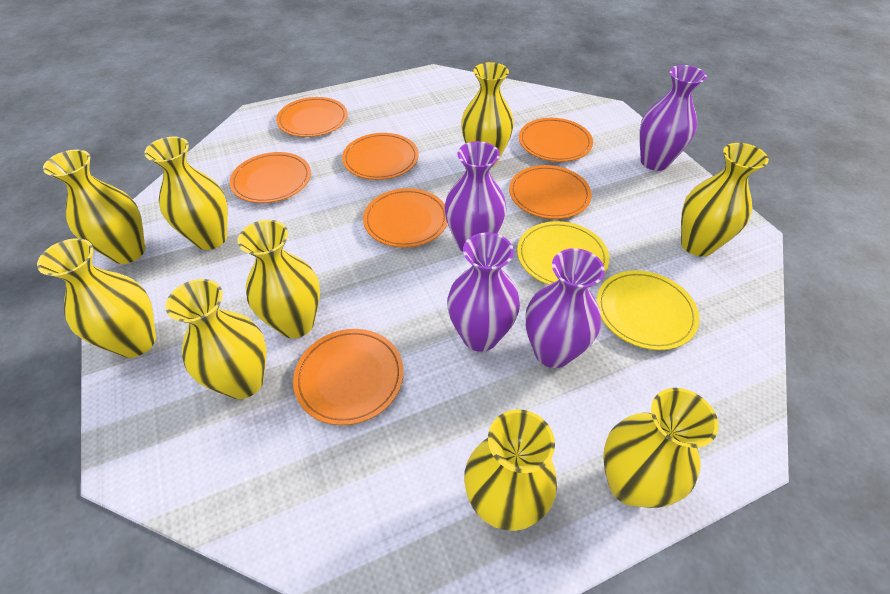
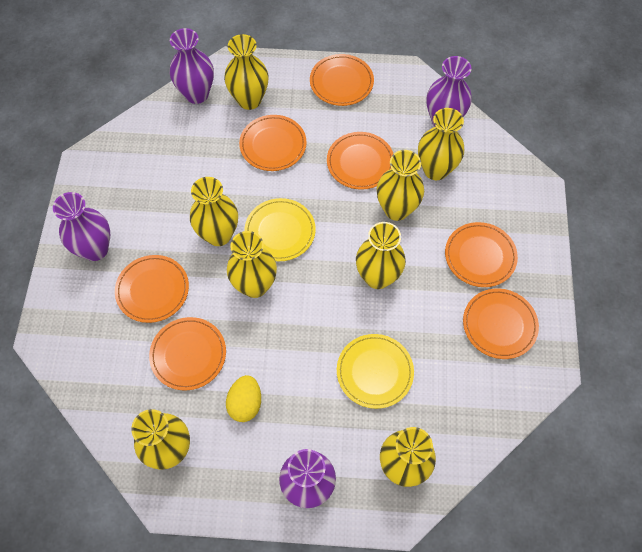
yellow egg: none = 0 -> [226,375,261,422] = 1
yellow vase: [37,238,156,358] [43,150,145,264] [144,137,228,250] [165,279,267,399] [238,220,320,338] [461,62,514,167] [464,409,557,531] [603,388,719,508] [681,143,769,257] = 9 -> [131,409,190,470] [190,177,238,246] [224,34,269,110] [227,231,277,298] [356,222,406,289] [377,150,424,221] [380,427,436,487] [418,108,464,180] = 8

